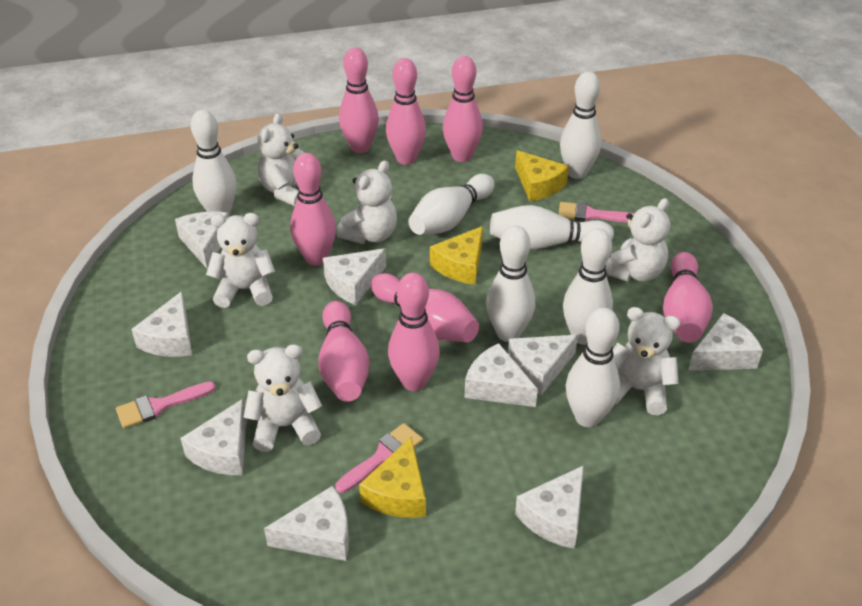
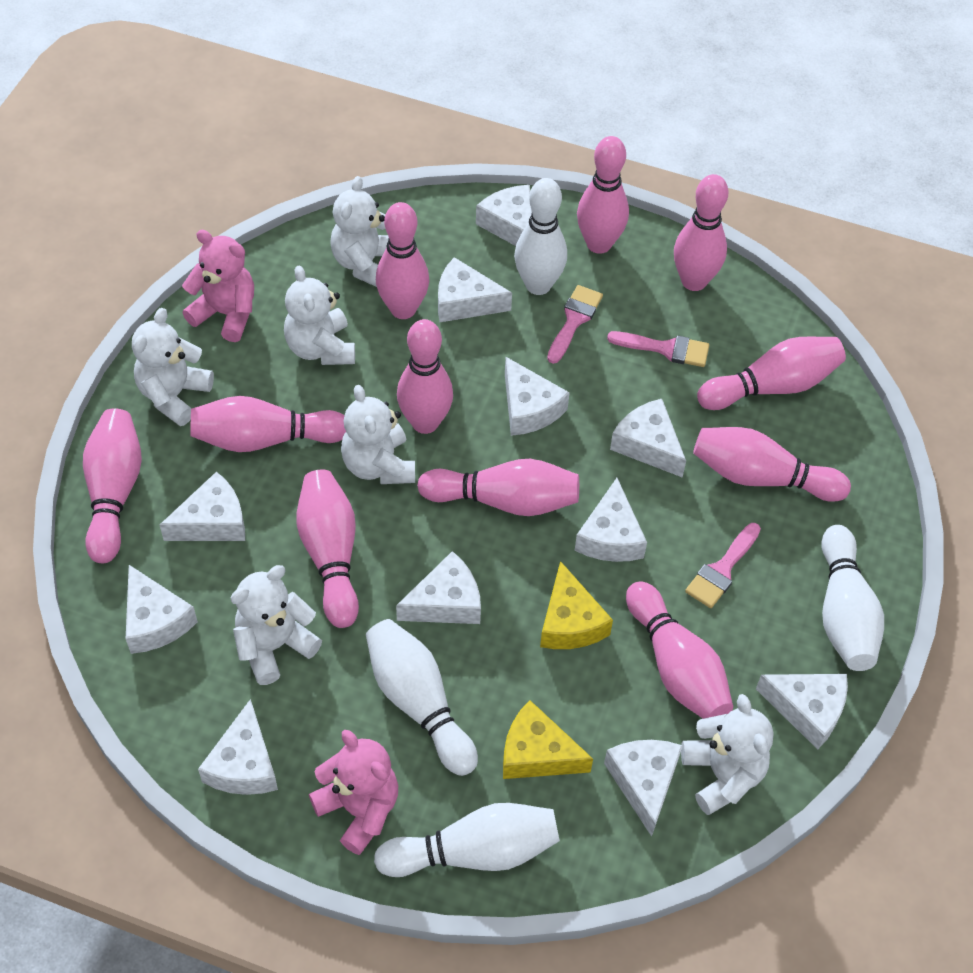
pink bowling pin: [290,153,336,266] [318,301,370,402] [339,48,379,153] [371,273,479,342] [386,58,426,165] [388,273,440,391] [443,56,483,162] [663,252,713,343] = 8 -> [83,408,142,563] [190,396,346,452] [296,470,359,628] [376,202,429,319] [397,319,453,434] [417,459,579,516] [577,136,629,254] [626,581,733,719] [674,174,729,291] [693,427,851,502] [697,337,846,410] = 11
pink teddy bear: none = 0 -> [182,230,254,342] [309,730,398,855] = 2
white bowling pin: [191,110,237,215] [408,174,495,235] [486,225,535,342] [490,205,614,249] [560,71,602,179] [563,228,613,345] [566,307,620,427] = 7 -> [366,619,478,776] [374,803,560,877] [514,178,567,295] [821,525,884,671] = 4
white cheese: [131,291,192,357] [175,212,229,269] [180,399,247,475] [264,486,349,561] [323,248,386,305] [465,343,538,407] [508,335,578,395] [515,465,584,549] [688,313,763,371] = 9 -> [126,565,198,654] [160,472,245,541] [198,699,278,795] [396,551,481,624] [438,257,512,322] [476,185,532,246] [505,357,570,436] [574,478,647,562] [604,740,683,837] [610,399,686,478] [756,674,848,749] = 11
yellow cheese: [359,437,426,518] [430,226,483,285] [515,150,569,201] = 3 -> [503,700,593,779] [540,561,613,649] = 2

